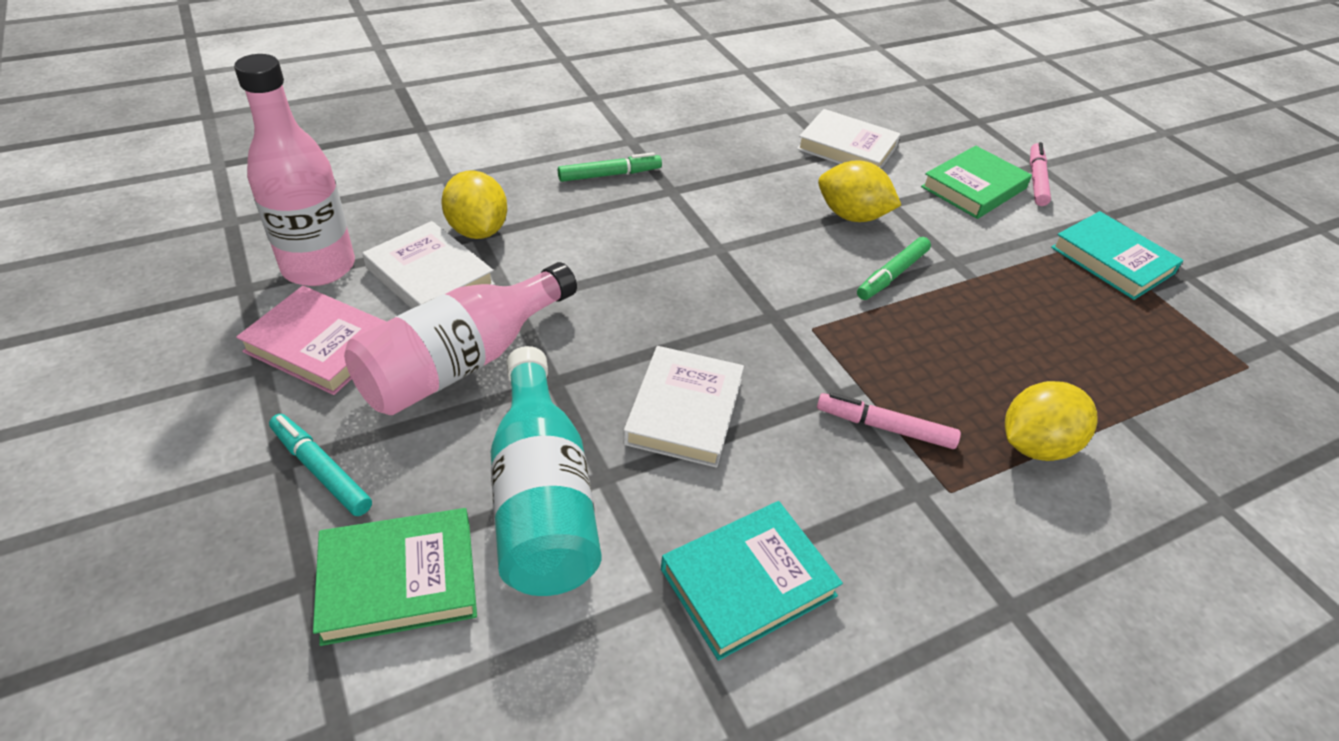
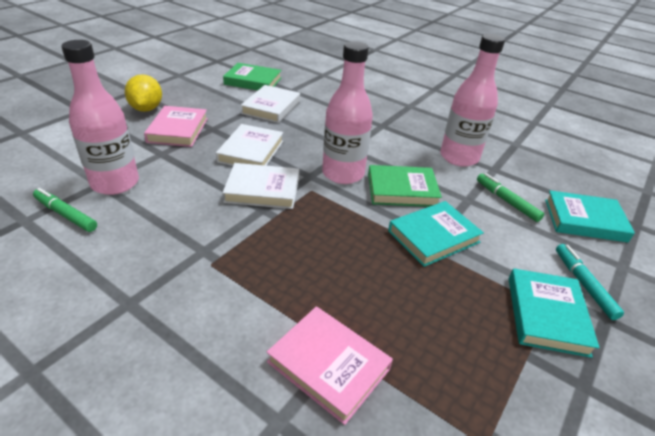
pink book: [236,286,387,395] = 1 -> [144,106,208,147] [267,306,393,425] = 2
pink bottle: [234,54,355,286] [344,262,577,415] = 2 -> [61,40,139,195] [322,41,373,184] [440,34,505,167] = 3
pink marker: [817,393,961,449] [1030,142,1051,206] = 2 -> none = 0
turquoise book: [661,501,843,661] [1051,211,1184,300] = 2 -> [388,201,484,267] [508,268,600,358] [545,190,635,243] = 3
turquoise bottle: [491,346,601,596] = 1 -> none = 0
yellow lemon: [441,170,507,239] [818,160,901,222] [1005,381,1098,461] = 3 -> [125,74,162,112] = 1

